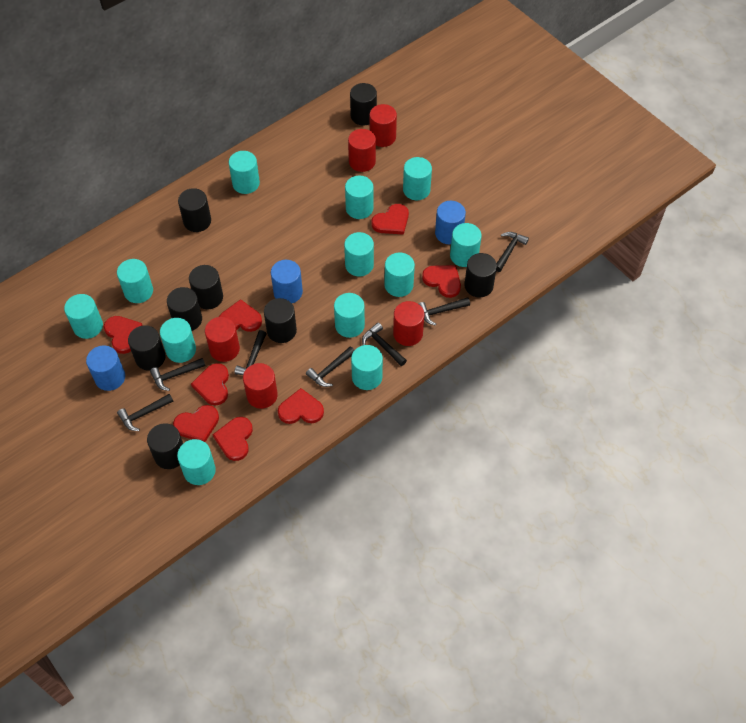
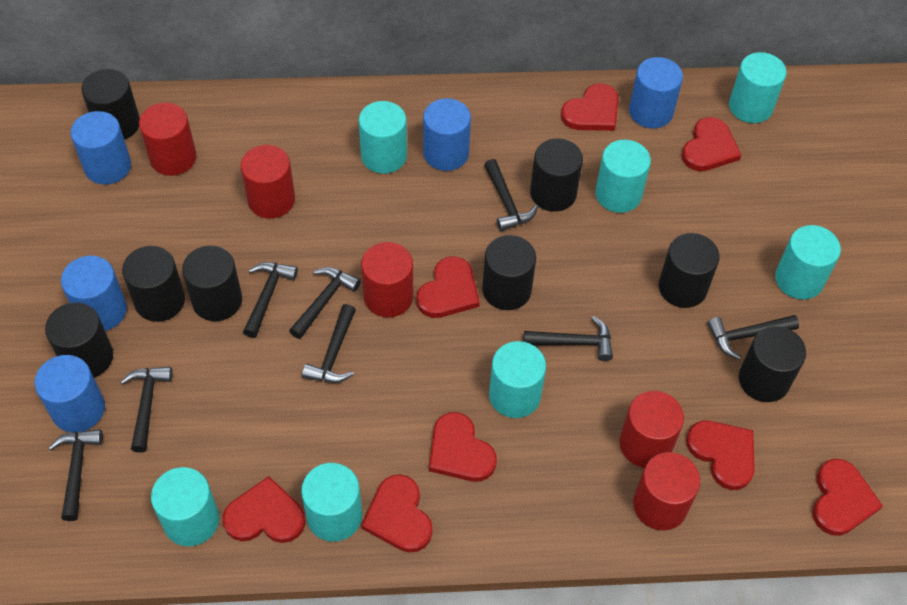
black hammer: [117,394,173,431] [150,358,206,391] [234,330,267,375] [306,346,354,387] [362,322,407,366] [419,297,470,326] [496,232,529,272] = 7 -> [48,429,103,521] [120,367,173,453] [243,262,298,338] [289,267,361,339] [302,304,356,383] [484,159,538,231] [524,316,613,361] [707,315,799,360] = 8
blue cylinder: [86,345,125,391] [271,260,303,303] [435,201,466,244] = 3 -> [34,355,105,432] [61,256,127,331] [71,111,131,185] [423,98,471,171] [629,57,683,128] = 5
turquoise cylinder: [64,294,103,339] [117,259,153,303] [160,318,196,363] [177,439,216,485] [229,151,260,194] [334,293,365,338] [344,232,374,276] [345,176,373,219] [351,345,383,390] [384,252,415,297] [403,157,432,200] [450,223,482,267] = 12 -> [151,467,219,546] [301,463,362,542] [359,101,407,174] [489,341,546,418] [595,140,651,213] [729,52,786,123] [775,225,841,300] = 7

